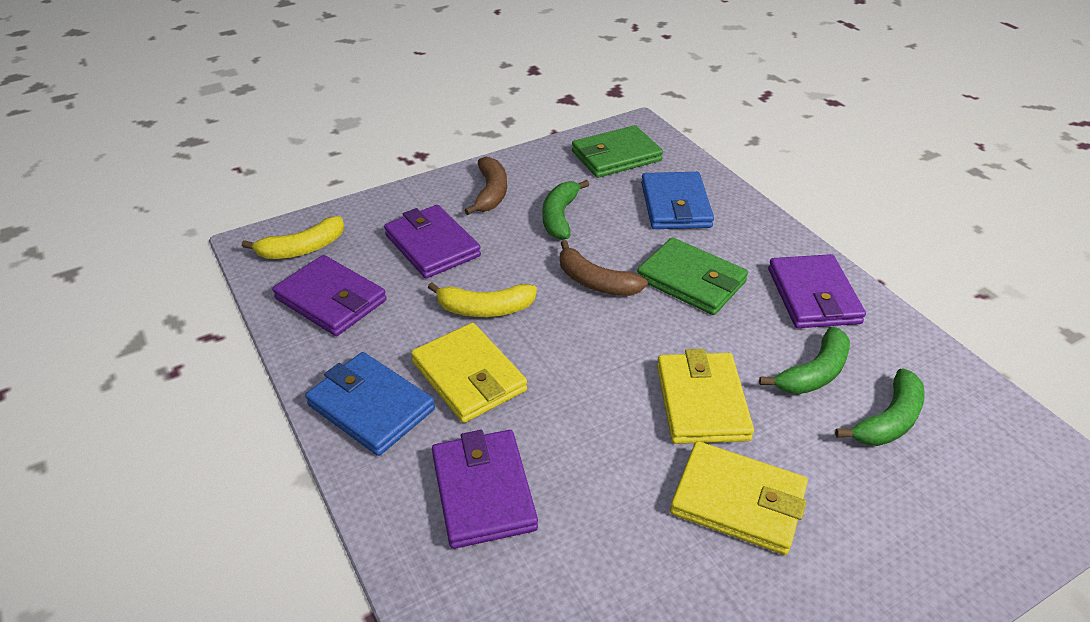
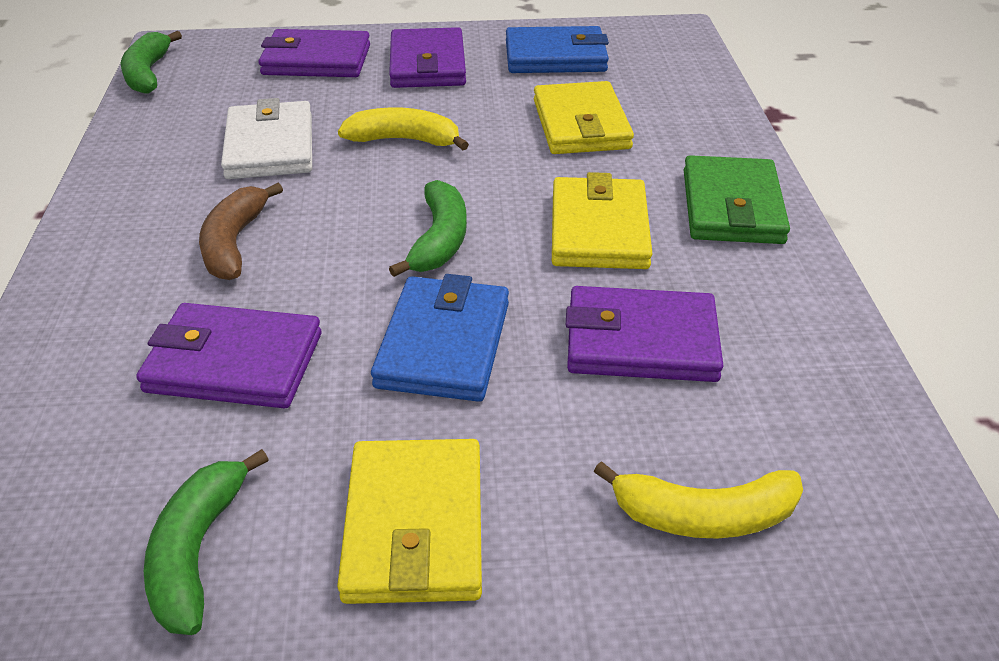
brown banana: [464,157,507,215] [560,240,648,296] = 2 -> [199,183,283,280] = 1
green wallet: [572,125,663,178] [637,237,748,315] = 2 -> [684,155,790,244] = 1
white wallet: none = 0 -> [221,98,312,179] = 1

